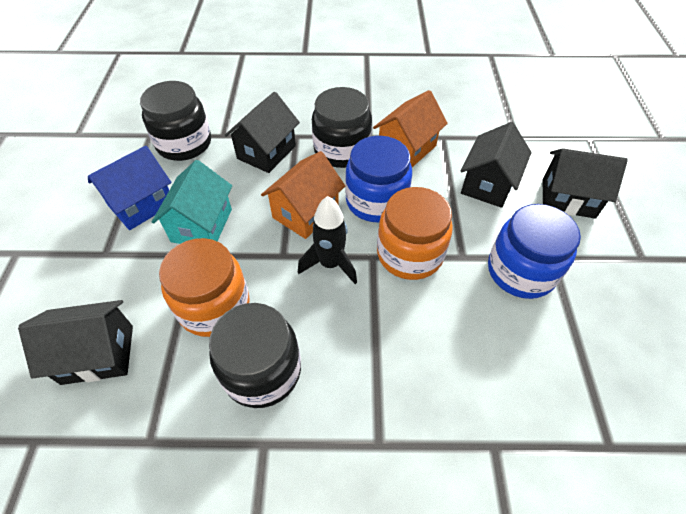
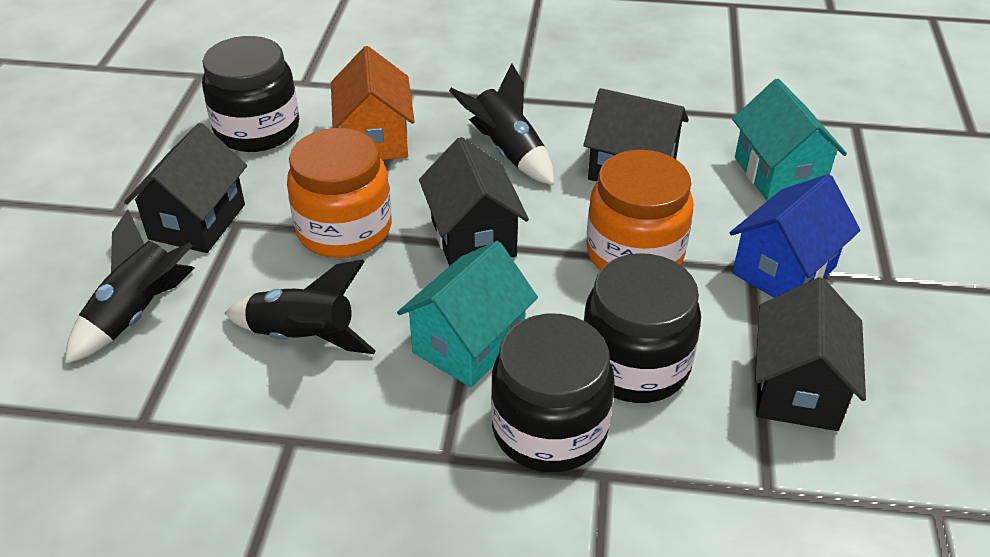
black rocket: [298,196,357,284] = 1 -> [65,209,195,364] [225,260,376,354] [449,63,554,185] = 3
blue jar: [345,136,412,222] [488,204,581,299] = 2 -> none = 0
orange house: [261,151,345,239] [373,90,448,167] = 2 -> [331,46,415,160] = 1
turquoise house: [152,160,232,244] = 1 -> [397,241,538,387] [732,79,847,201] = 2

